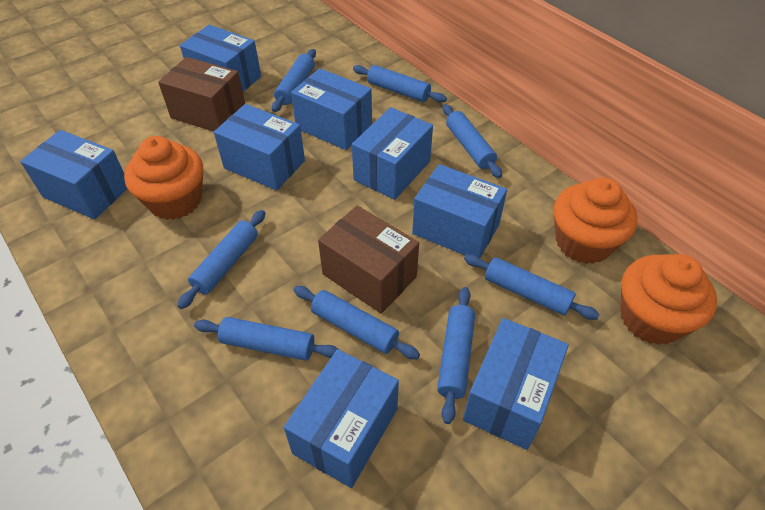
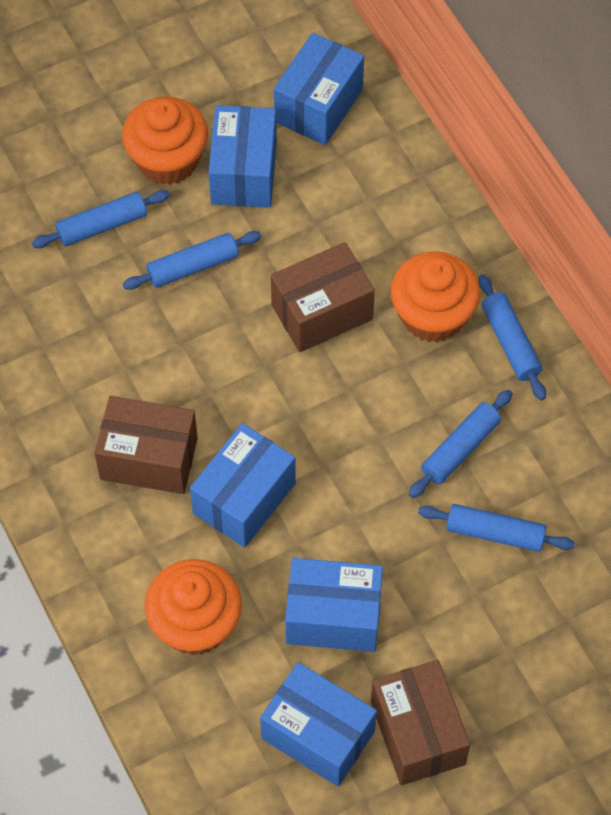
blue box: [20,130,128,219] [180,25,261,92] [214,104,305,191] [284,349,399,488] [291,68,372,150] [352,107,433,200] [412,164,507,258] [463,318,569,450] = 8 -> [190,423,296,548] [208,105,277,208] [260,662,377,787] [274,33,364,145] [285,558,383,652] = 5
blue rolling pin: [177,210,265,309] [194,317,338,361] [272,49,316,112] [294,286,420,359] [353,65,447,103] [437,287,475,424] [443,104,502,178] [464,254,600,320] = 8 -> [32,190,170,248] [123,231,262,290] [409,390,513,498] [418,504,575,552] [478,274,546,400] = 5
brown box: [158,57,245,132] [318,205,419,314] = 2 -> [94,396,198,494] [271,242,375,352] [371,660,470,785] = 3

